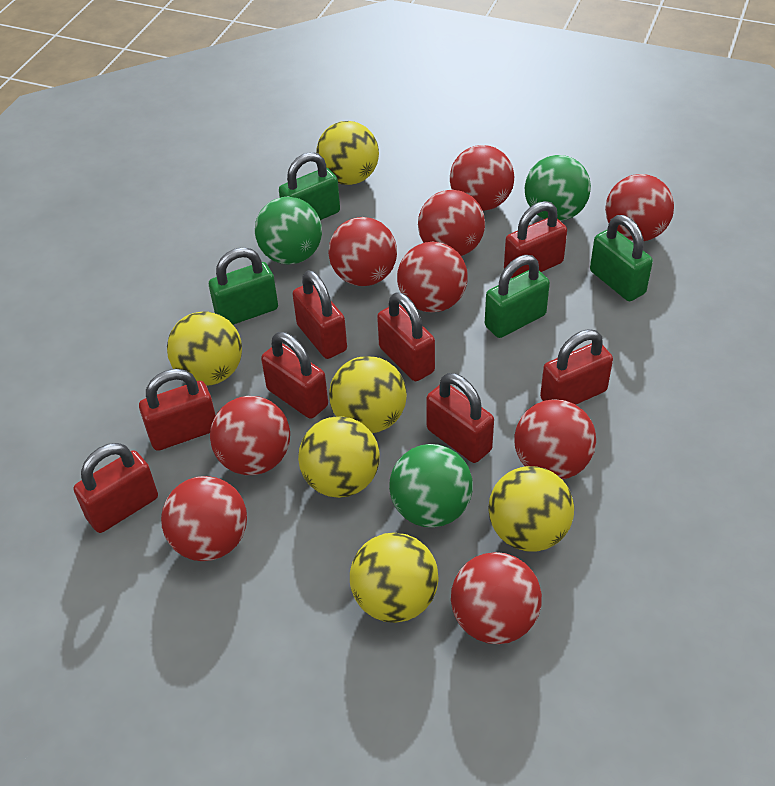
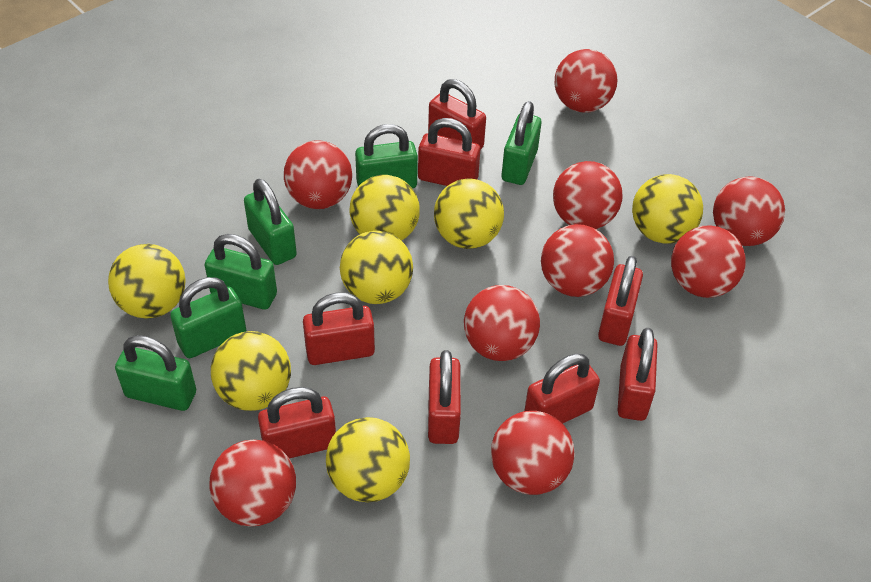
green ball: [255,197,322,265] [389,444,473,528] [525,155,591,221] = 3 -> none = 0
green padlock: [209,247,278,325] [279,152,340,220] [485,255,550,338] [590,215,653,301] = 4 -> [115,335,196,411] [170,277,246,358] [205,234,277,310] [244,179,297,265] [355,124,418,189] [502,101,541,185] = 6
yellow ball: [167,312,242,385] [298,416,380,498] [316,121,379,185] [329,356,407,433] [350,532,438,623] [488,466,574,552] = 6 -> [108,244,185,318] [211,331,291,411] [326,417,410,502] [340,231,413,304] [349,175,420,241] [434,179,504,249] [632,174,703,244] = 7

